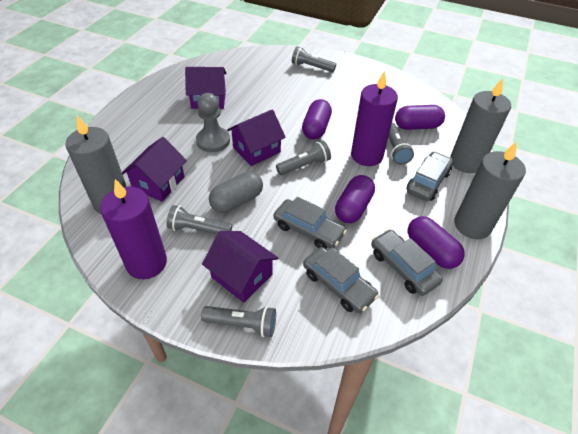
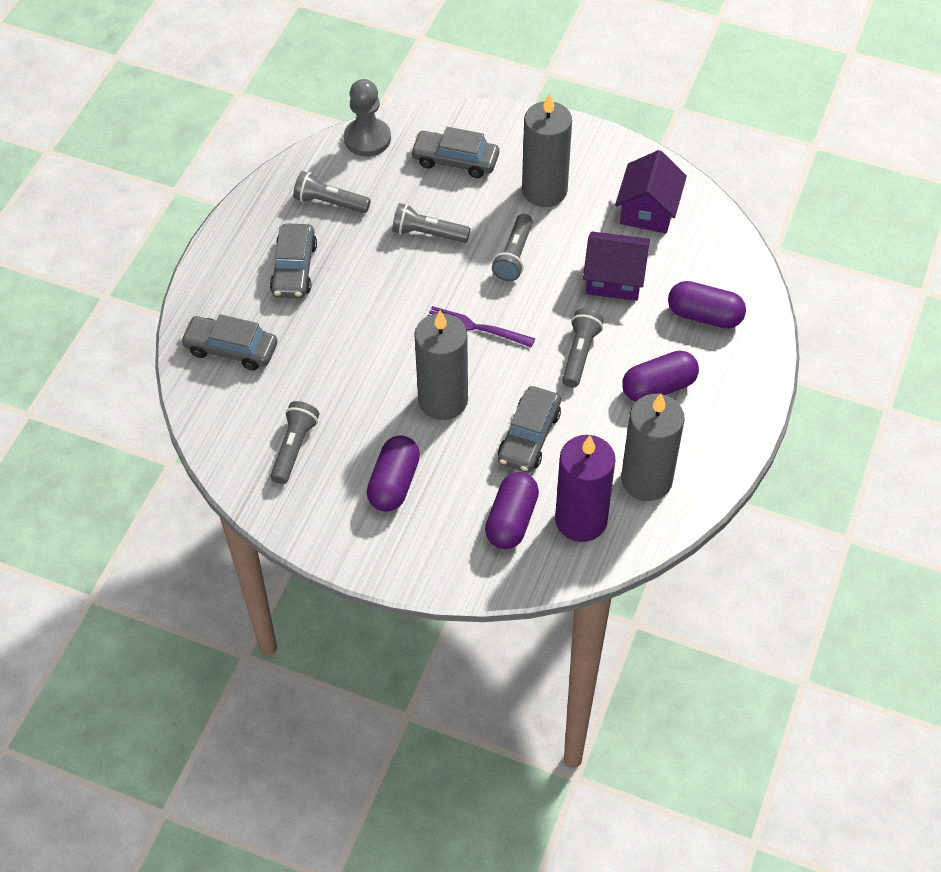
grey capsule: [209,171,263,213] = 1 -> none = 0
purple candle: [100,179,167,279] [351,70,398,166] = 2 -> [555,435,616,542] = 1
purple fork: none = 0 -> [428,306,535,348] = 1
purple house: [122,137,187,201] [185,67,227,109] [202,231,278,303] [227,109,286,166] = 4 -> [583,232,650,301] [615,150,687,234] = 2

